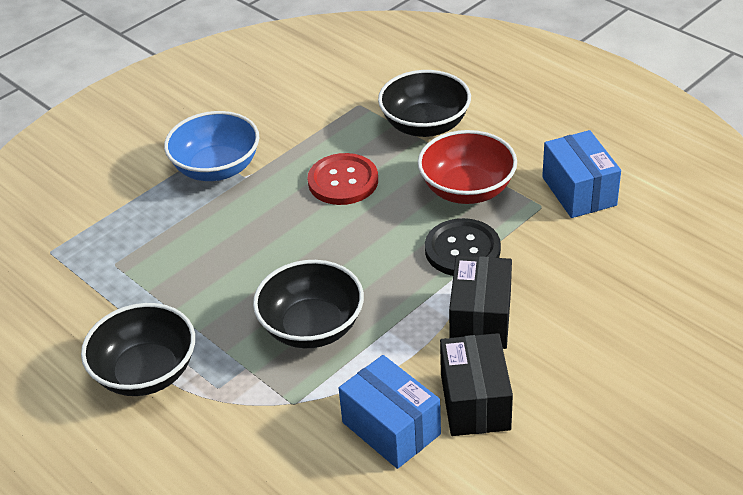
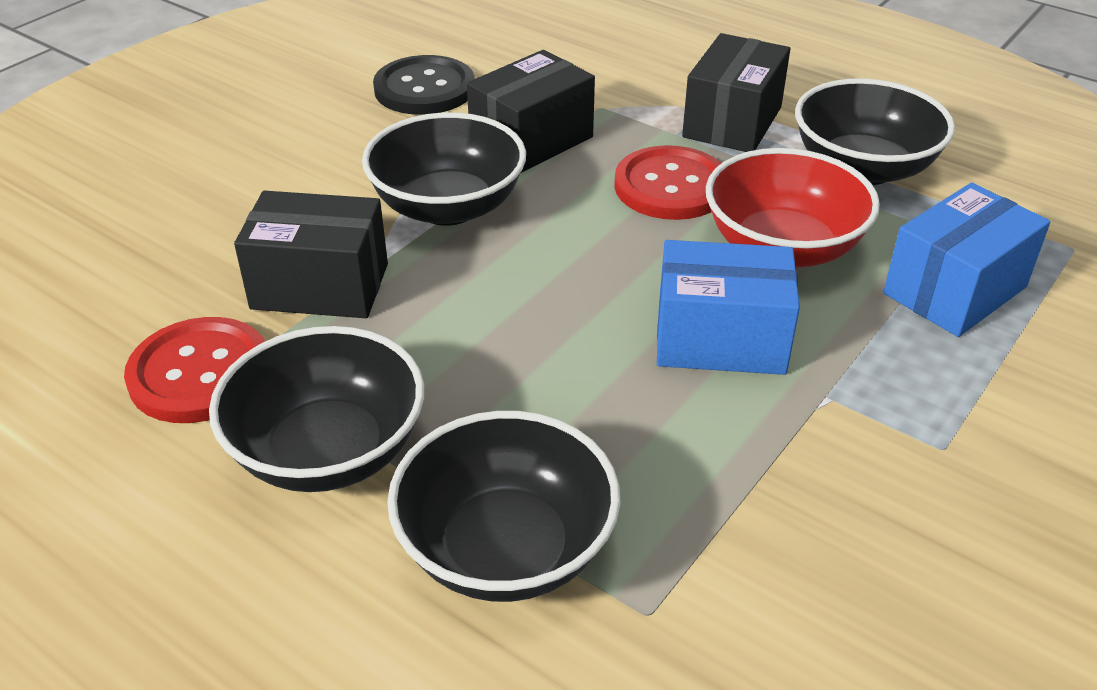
black bowl: [81,303,195,396] [253,260,364,348] [378,70,471,137] = 3 -> [209,326,424,492] [362,112,526,226] [387,411,621,602] [795,78,955,185] = 4
black box: [440,333,513,436] [449,256,512,349] = 2 -> [234,191,388,318] [467,50,595,173] [682,33,790,152] = 3
blue bowl: [164,111,259,181] = 1 -> none = 0
red button: [308,153,378,205] = 1 -> [124,317,265,423] [614,145,721,220] = 2

